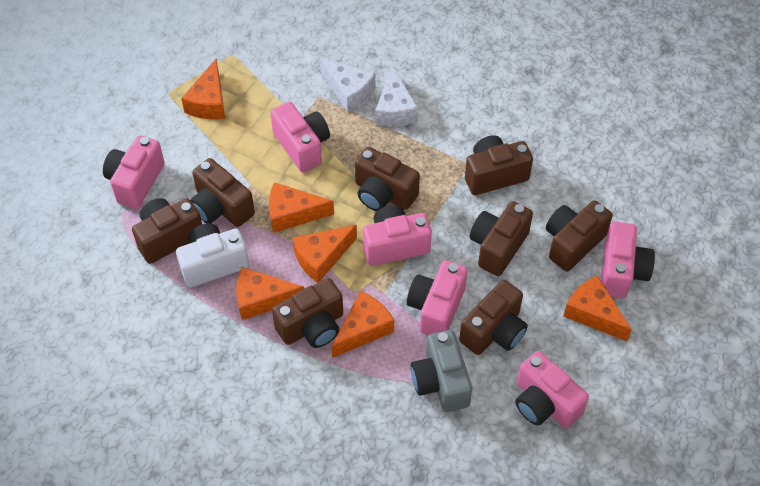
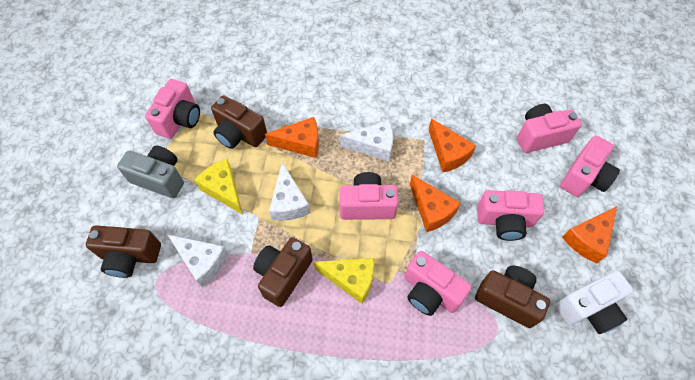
brown camera: [132,198,202,264] [190,158,255,227] [272,278,343,348] [355,147,420,211] [459,280,528,355] [465,135,533,195] [470,201,533,276] [546,200,613,271] = 8 -> [86,225,161,278] [211,95,267,149] [253,237,313,307] [475,266,550,328] = 4
orange cheese: [181,59,225,119] [236,267,304,320] [269,182,334,233] [293,225,357,283] [332,291,394,358] [563,276,632,341] = 6 -> [265,117,319,158] [410,175,461,232] [428,118,476,173] [562,206,617,263] = 4
white cheese: [320,57,375,112] [375,66,418,127] = 2 -> [168,235,228,287] [269,163,310,221] [340,120,393,162] = 3
yellow cheese: none = 0 -> [194,159,243,215] [314,258,374,304] = 2

